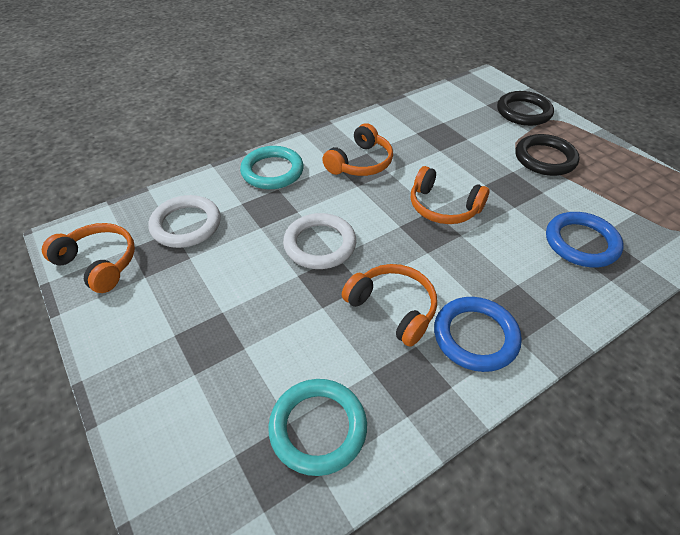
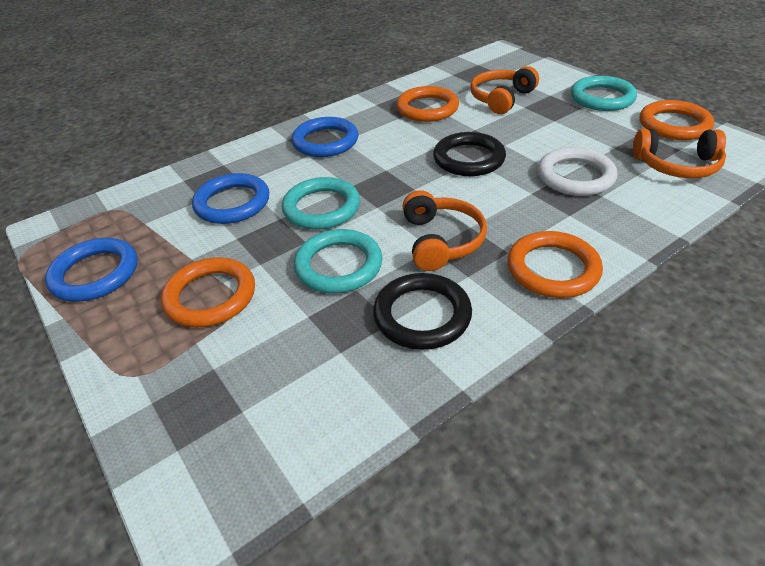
blue ring: [434,297,522,372] [546,212,624,268] = 2 -> [45,238,138,302] [192,173,269,224] [291,117,358,157] = 3
orange headphones: [42,223,135,293] [322,123,393,176] [342,264,437,347] [411,166,489,224] = 4 -> [402,190,487,271] [470,66,539,114] [633,129,726,178] = 3
orange ring: none = 0 -> [161,257,255,328] [396,86,459,122] [507,231,603,298] [639,100,714,140] = 4
turquoise ring: [240,146,304,189] [268,379,367,476] = 2 -> [282,177,360,230] [294,229,383,293] [571,76,637,111] = 3
white ring: [148,195,221,248] [283,213,356,269] = 2 -> [538,147,618,196] = 1

